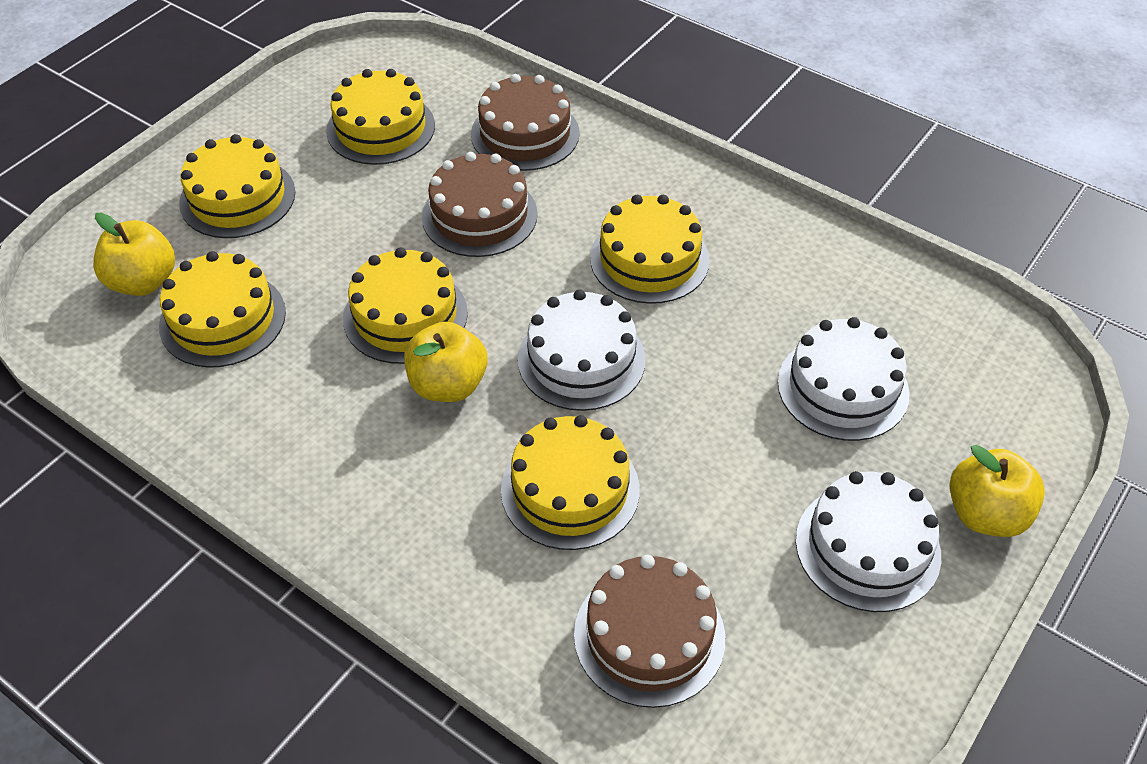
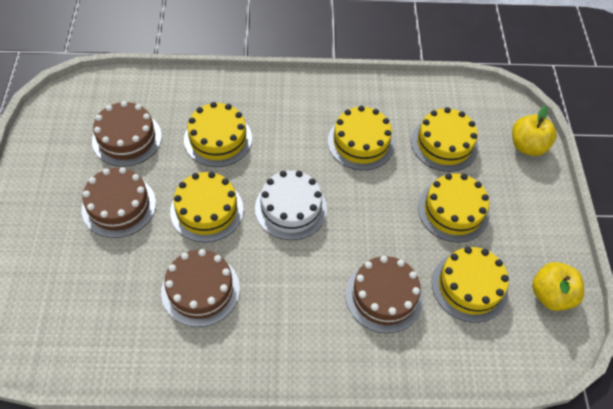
brown cake: [422,152,538,257] [471,74,580,171] [574,555,725,708] = 3 -> [82,167,156,238] [92,101,162,167] [161,249,240,327] [345,256,423,333] = 4
white cake: [518,289,646,411] [778,317,910,441] [796,471,941,612] = 3 -> [255,171,327,240] = 1
yellow apple: [93,213,175,296] [404,322,487,402] [950,445,1045,537] = 3 -> [512,105,557,156] [532,262,584,311] = 2

